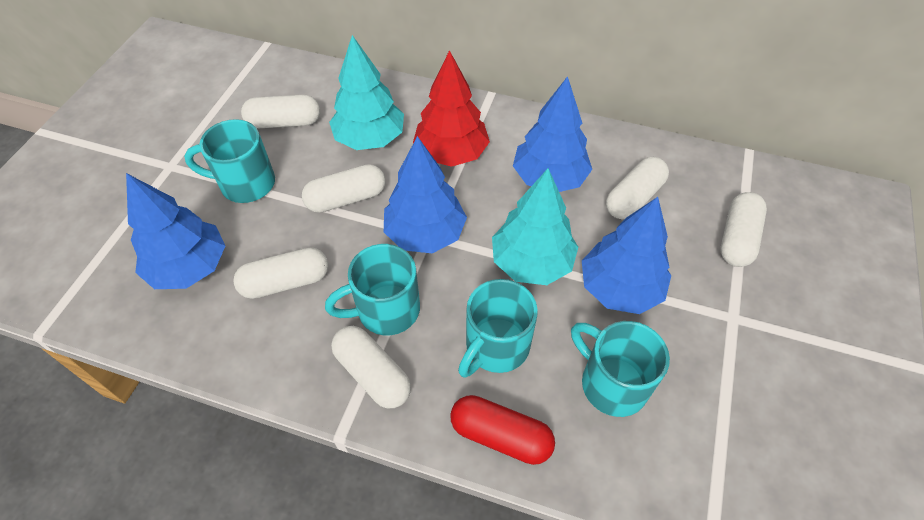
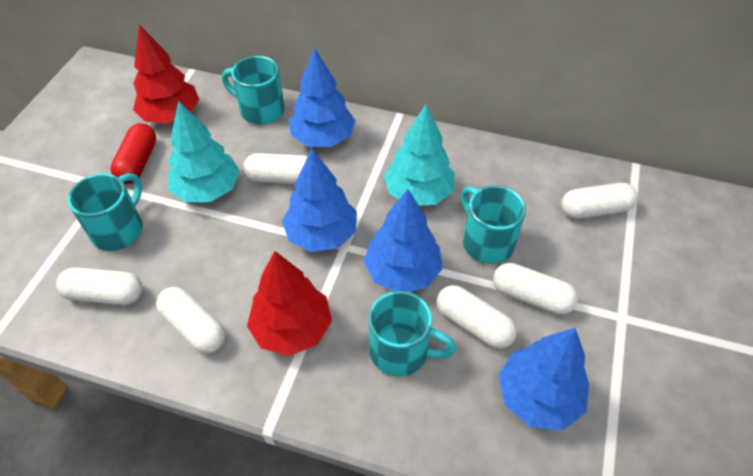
red tree: [413,50,490,167] = 1 -> [133,25,199,123] [247,251,332,356] = 2

